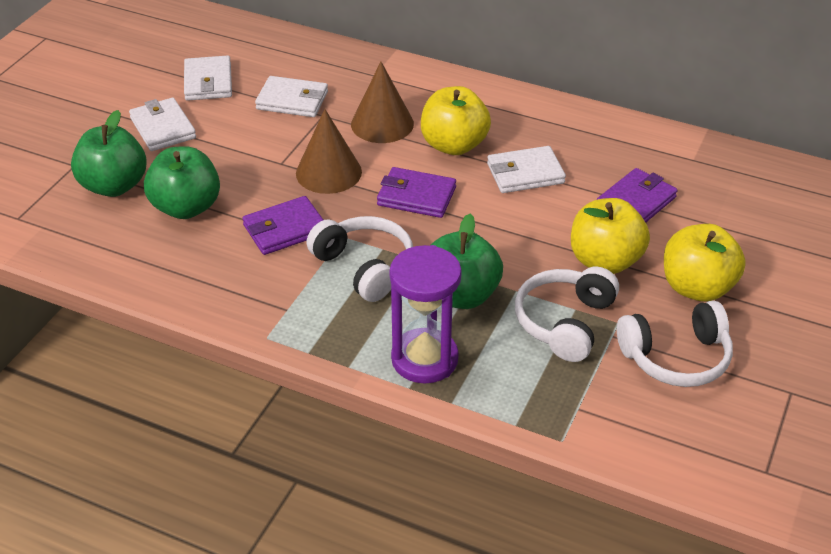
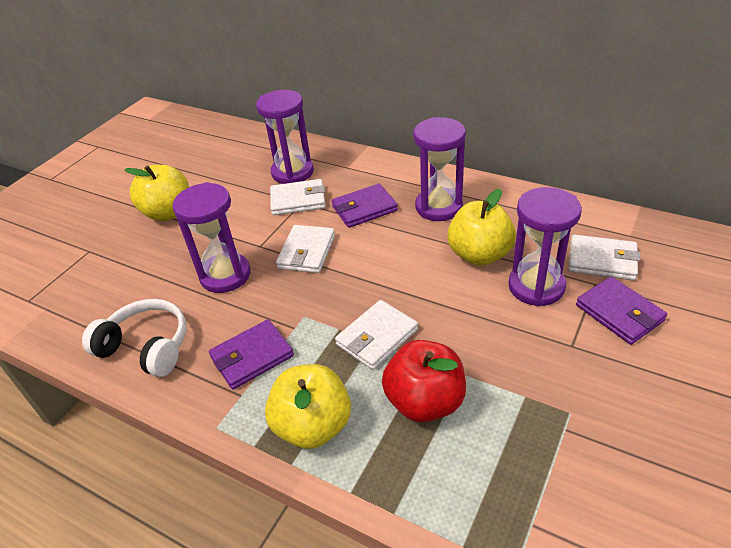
brown cone: [296,109,362,194] [351,62,414,143] = 2 -> none = 0
green apple: [71,110,147,197] [144,146,220,219] [431,214,503,309] = 3 -> none = 0
purple hourglass: [390,245,462,384] = 1 -> [173,182,251,293] [256,90,314,184] [413,117,466,221] [508,187,582,307] = 4
red apple: none = 0 -> [382,340,466,423] = 1
white headphones: [306,216,413,302] [515,267,619,362] [617,301,733,387] = 3 -> [82,299,187,377] = 1

